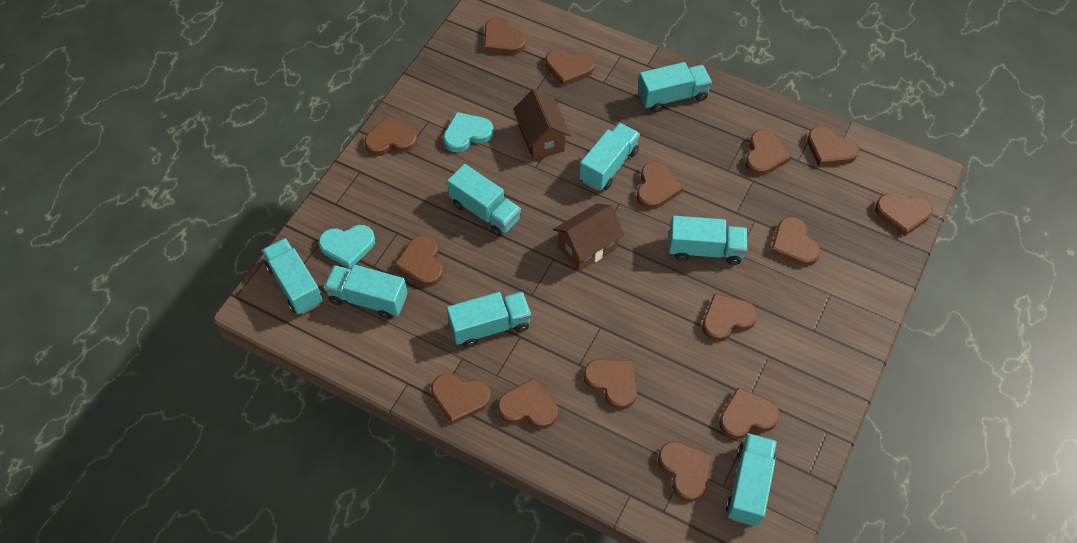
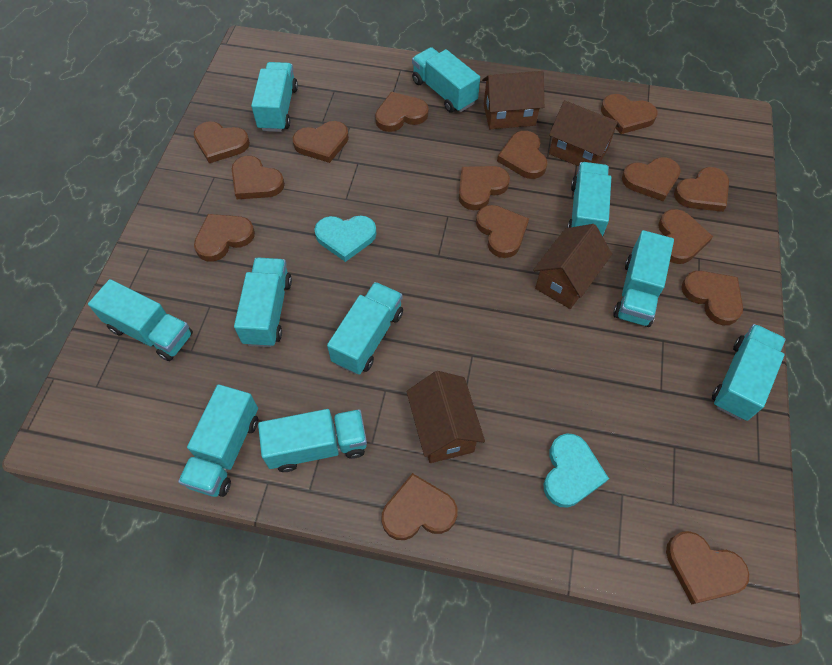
brown house: [513,89,571,160] [553,203,624,271] = 2 -> [406,371,485,463] [482,71,544,129] [533,224,612,309] [549,100,620,166] = 4
turquoise truck: [262,238,323,314] [323,265,408,319] [447,164,521,237] [447,292,531,348] [579,123,640,191] [638,62,712,112] [669,216,747,265] [726,433,777,526] = 8 -> [88,279,193,361] [178,384,258,497] [234,258,292,347] [251,62,298,132] [258,409,367,472] [327,282,403,375] [412,47,480,113] [567,162,611,236] [613,230,674,327] [712,324,786,421] = 10

